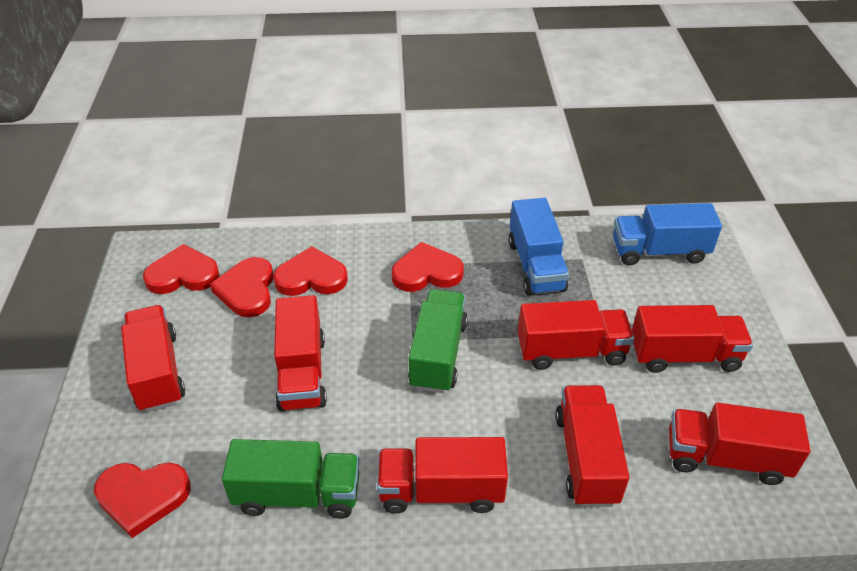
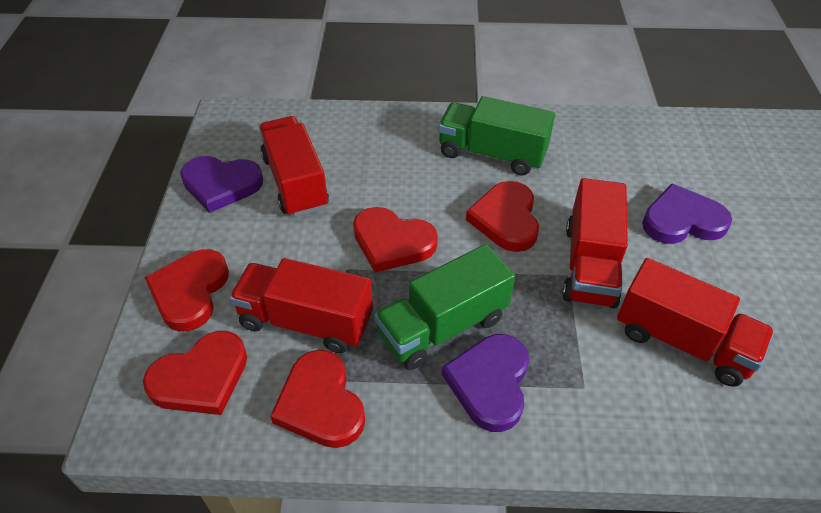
blue truck: [508,198,569,296] [613,203,722,266] = 2 -> none = 0
purple heart: none = 0 -> [180,156,263,213] [442,334,529,432] [642,184,732,244] = 3
red truck: [121,305,185,412] [274,295,327,411] [377,437,508,514] [518,300,634,370] [555,385,629,507] [632,305,753,373] [669,403,810,485] = 7 -> [229,258,373,353] [259,116,329,217] [562,178,628,308] [617,258,774,387] = 4

